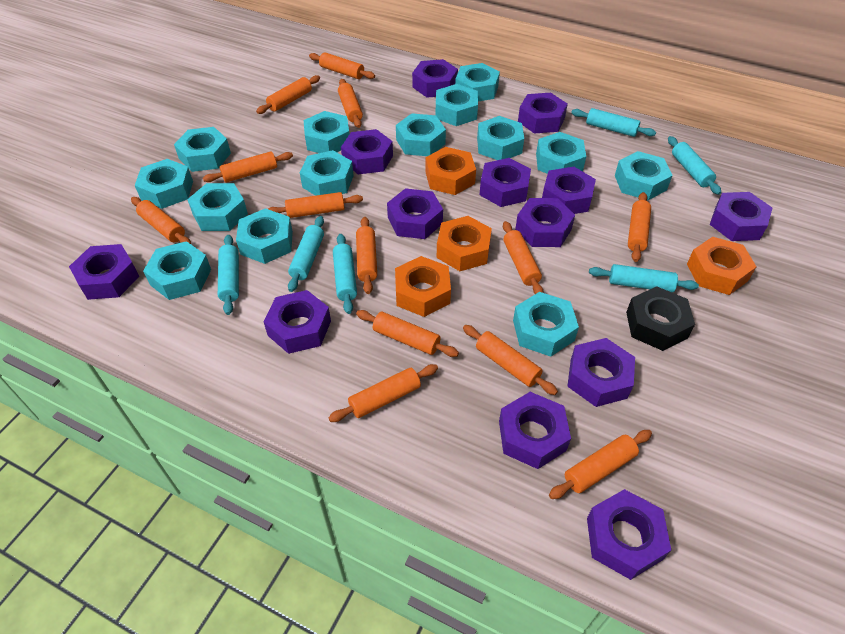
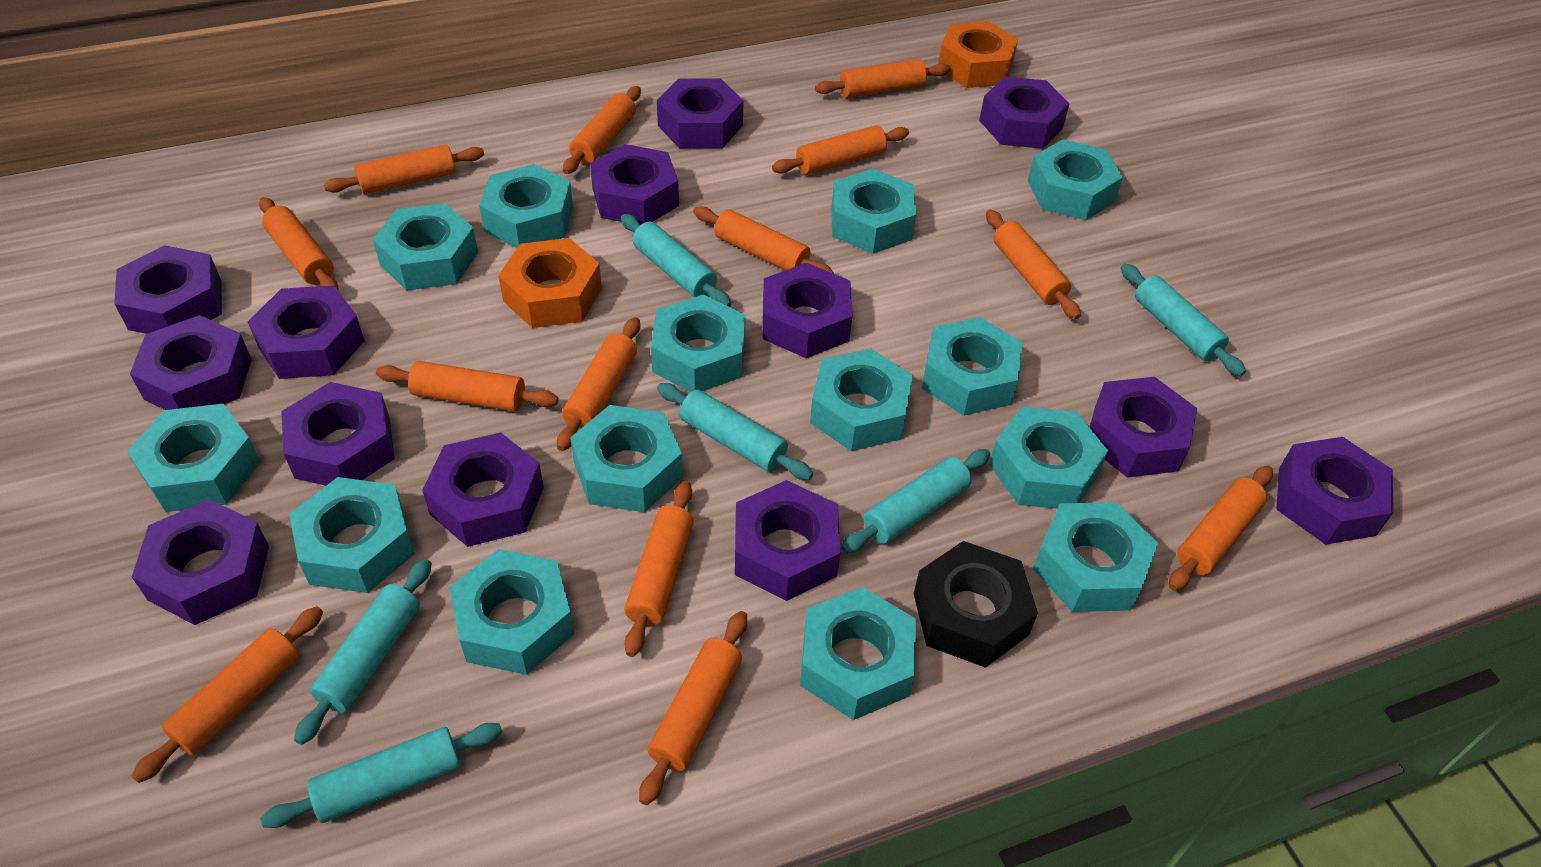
orange nut: [395,256,451,317] [426,147,476,195] [437,216,492,271] [687,237,757,295] = 4 -> [498,238,602,328] [938,21,1018,88] = 2

